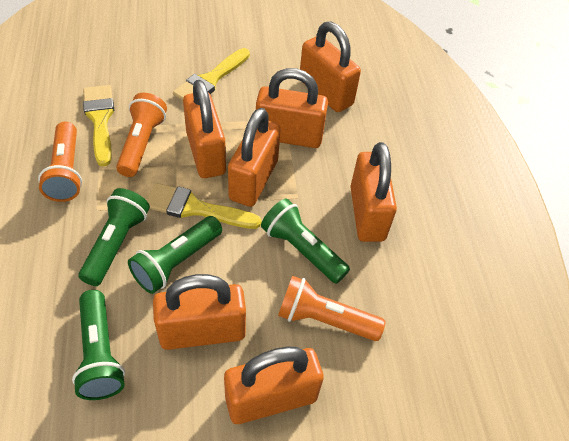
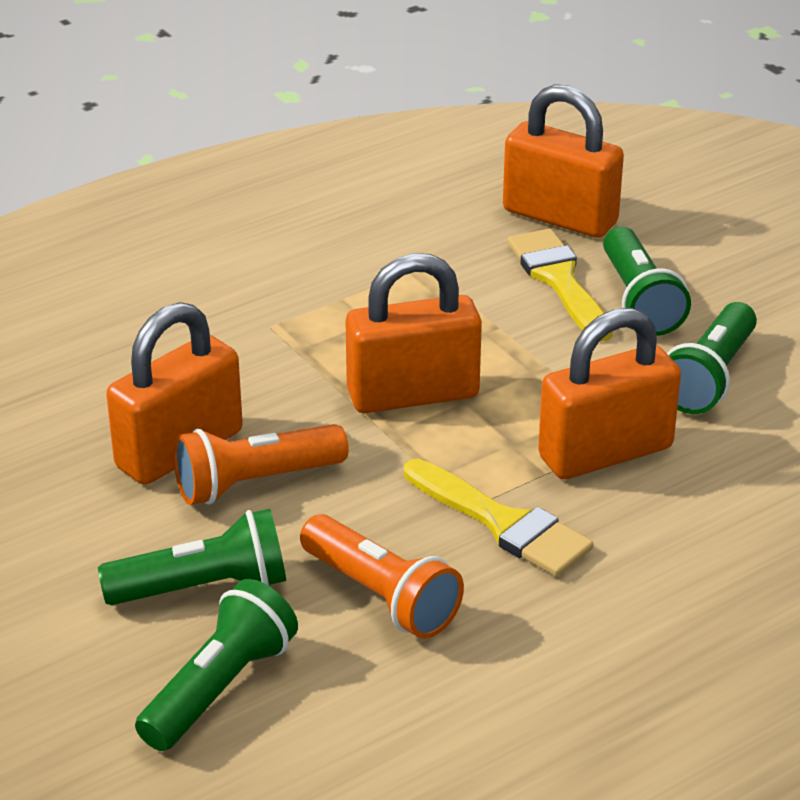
orange flashlight: [38,122,82,202] [116,93,167,177] [278,276,385,341] = 3 -> [173,424,349,505] [300,514,464,638] = 2
orange padlock: [153,274,246,350] [183,80,226,178] [224,347,324,424] [228,108,281,207] [256,68,328,148] [300,22,361,112] [350,142,397,242] = 7 -> [106,302,243,485] [346,253,482,413] [503,84,624,238] [538,308,681,479] = 4
yellow brush: [83,85,114,167] [146,183,262,229] [173,48,250,101] = 3 -> [404,459,593,577] [507,228,612,341] = 2

